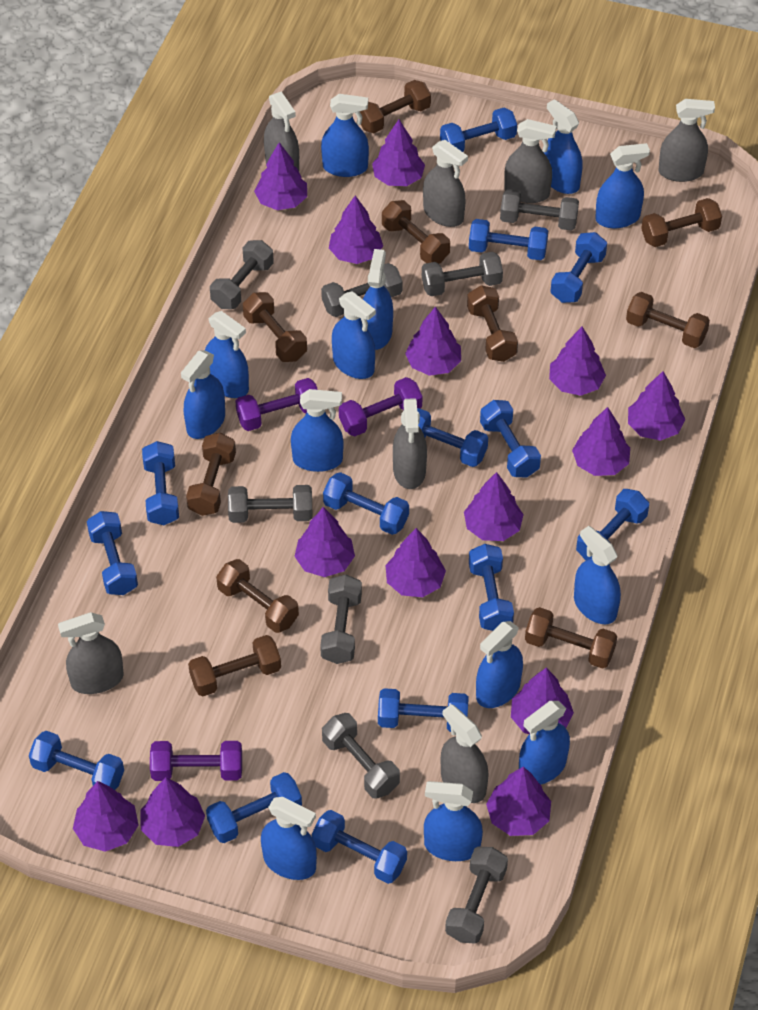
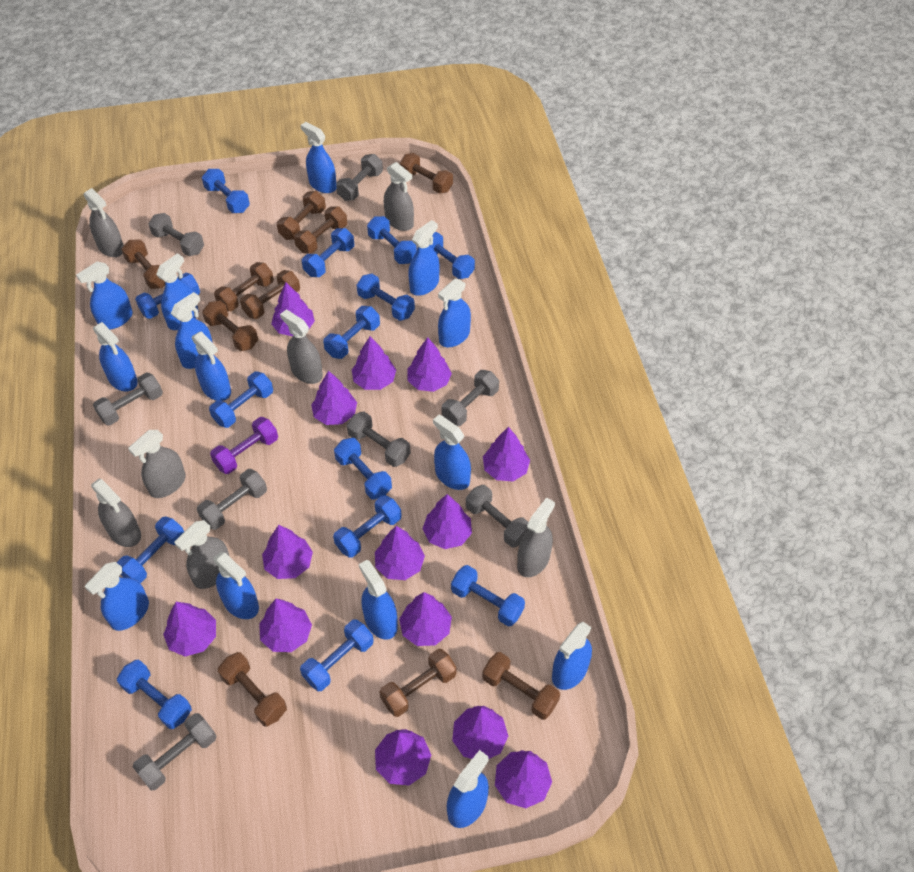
blue spray bottle: [181,350,225,439] [205,311,249,398] [261,797,317,880] [291,389,343,472] [321,94,369,177] [332,291,376,379] [363,249,393,350] [424,781,483,861] [476,621,523,708] [519,701,570,784] [543,99,583,194] [574,526,621,624] [595,143,650,228] = 13 -> [76,262,133,330] [85,562,149,631] [93,322,138,391] [156,254,199,330] [171,292,213,369] [192,331,231,401] [213,552,259,619] [300,122,336,193] [359,560,398,640] [408,220,440,296] [433,415,471,490] [438,279,471,347] [447,750,489,828] [552,622,592,690] = 14
purple dumbbell: [150,741,242,781] [235,378,318,431] [339,377,423,436] = 3 -> [210,417,278,474] = 1

